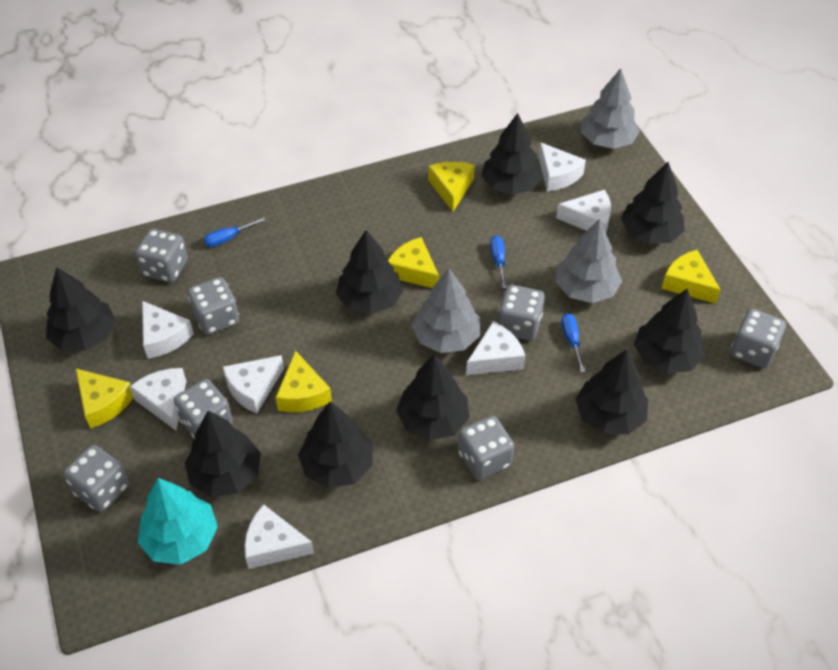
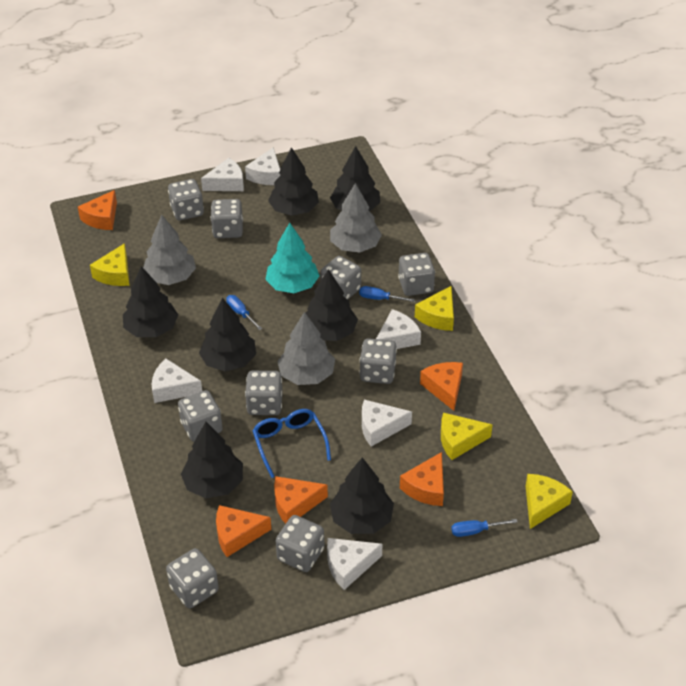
black tree: [46,267,116,351] [185,410,261,497] [298,402,373,488] [336,230,403,314] [396,354,469,441] [481,113,543,195] [575,349,648,434] [621,162,685,244] [634,289,705,374] = 9 -> [123,266,178,337] [181,422,243,498] [199,298,256,371] [268,147,319,216] [306,269,358,341] [330,146,380,212] [330,457,394,534] = 7
blue glasses: none = 0 -> [252,409,331,478] = 1
grey dice: [63,445,129,512] [135,229,188,283] [174,379,233,439] [188,277,239,335] [458,416,514,480] [498,285,545,341] [731,309,786,368] = 7 -> [166,548,219,608] [168,179,204,220] [178,390,223,442] [211,199,243,238] [245,371,283,415] [276,515,324,572] [320,256,361,300] [359,338,397,384] [398,253,435,296] = 9
orange cheese: none = 0 -> [78,190,117,230] [216,505,271,557] [274,476,328,524] [400,452,444,506] [420,362,463,411] = 5
white cheese: [130,368,186,430] [142,301,194,359] [223,355,284,414] [244,504,314,569] [466,321,525,375] [538,142,586,191] [556,189,611,232] = 7 -> [152,359,202,403] [201,158,244,191] [245,147,280,185] [327,538,382,590] [362,400,412,447] [376,309,421,349] = 6
yellow cheese: [76,369,134,429] [276,350,332,412] [388,237,439,288] [428,162,475,211] [661,250,721,304] = 5 -> [90,243,130,286] [415,286,454,331] [441,413,493,460] [525,474,573,529] = 4

